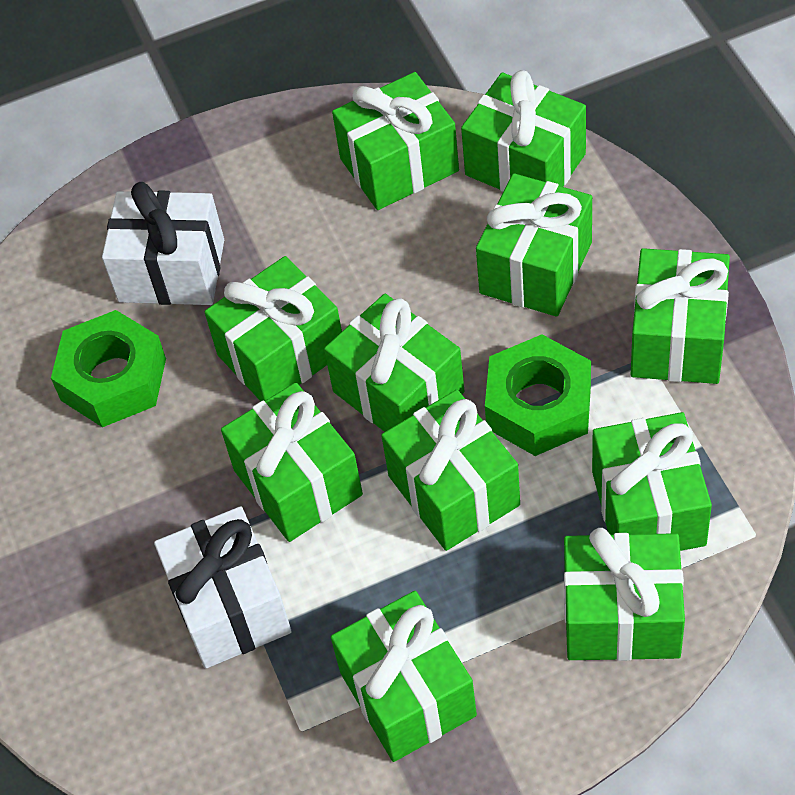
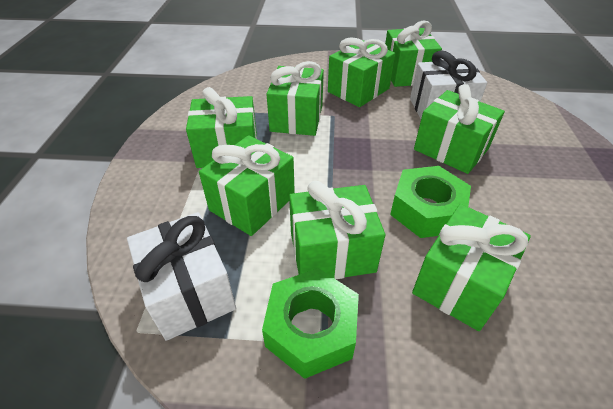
green gift: [205,256,342,401] [221,382,363,542] [324,294,464,432] [331,591,477,762] [332,72,459,210] [381,390,520,551] [461,70,586,192] [476,173,592,317] [564,528,685,661] [592,412,712,551] [631,248,730,384] = 11 -> [186,87,257,168] [199,135,295,236] [266,61,324,136] [289,181,385,279] [328,37,395,107] [385,21,442,87] [412,204,531,331] [414,84,505,174] = 8

